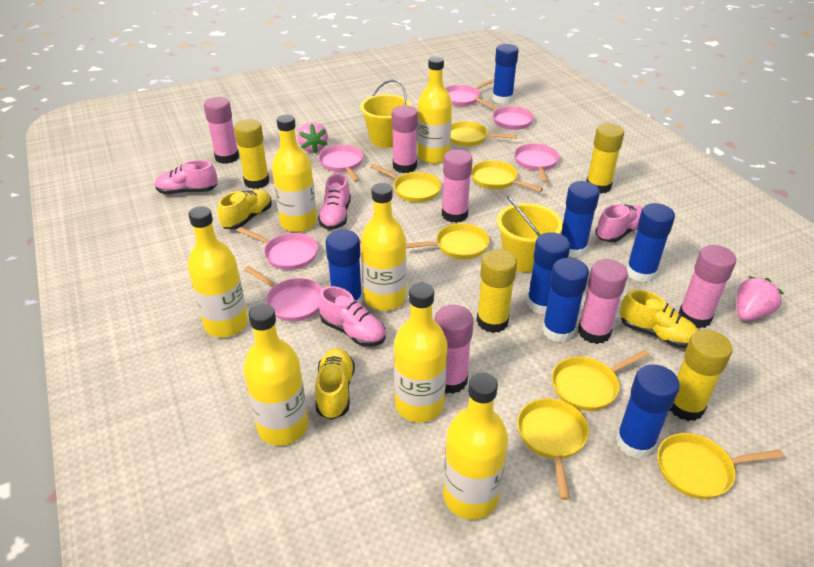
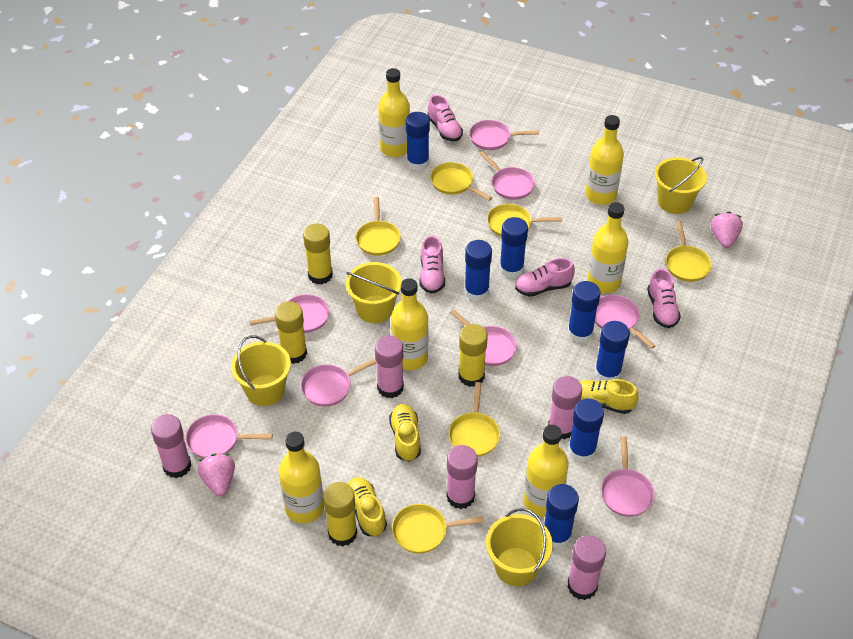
pink glue stick: [204,97,239,164] [392,105,418,173] [435,305,474,394] [442,150,473,223] [578,259,628,344] [678,245,736,328] = 6 -> [151,414,191,478] [375,336,404,398] [446,445,478,509] [548,376,582,440] [567,535,606,600] = 5
pink pan: [237,227,318,270] [244,266,323,321] [318,145,363,182] [445,79,494,107] [474,97,534,130] [514,143,560,183] = 6 -> [185,414,273,458] [249,294,329,333] [301,358,376,407] [450,309,517,366] [469,120,539,150] [479,151,535,200] [595,295,655,349] [601,436,655,517] = 8
yellow bottle: [188,206,248,337] [243,304,308,445] [272,115,317,232] [361,183,406,311] [394,283,448,422] [417,56,452,164] [443,372,508,520] = 7 -> [279,432,324,524] [378,68,410,157] [391,278,428,370] [523,425,569,517] [585,115,624,205] [587,202,628,294] = 6
yellow bucket: [360,79,411,148] [497,196,563,272] = 2 -> [231,335,291,406] [346,262,402,323] [486,508,553,586] [655,157,707,214] = 4
yellow pan: [370,164,441,202] [406,223,490,260] [450,121,517,146] [471,160,543,192] [517,398,589,500] [552,350,650,411] [657,433,784,499] = 7 -> [356,197,401,256] [392,504,484,554] [430,162,492,201] [449,382,500,457] [487,204,562,236] [666,221,712,282] = 6

